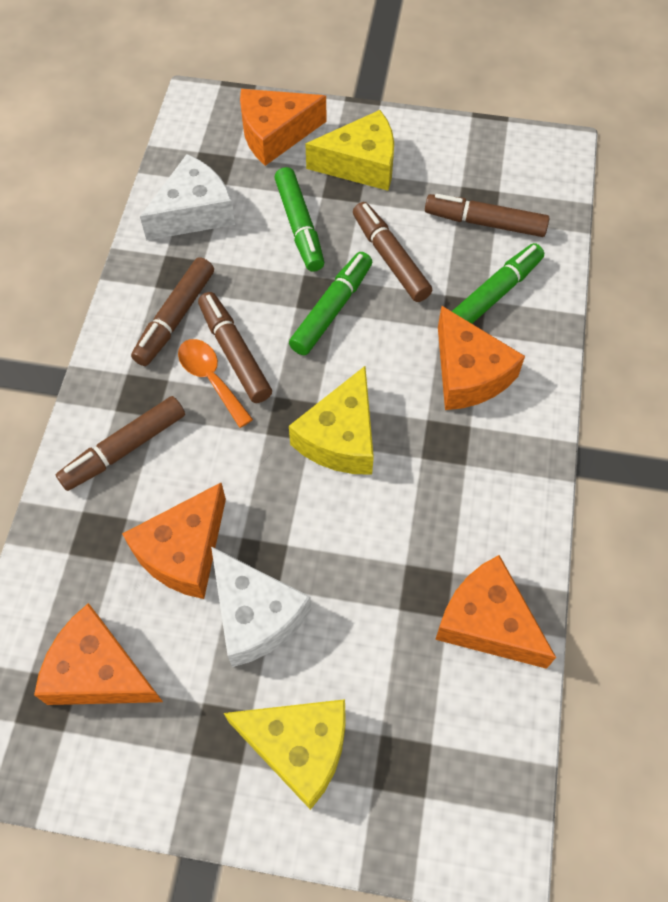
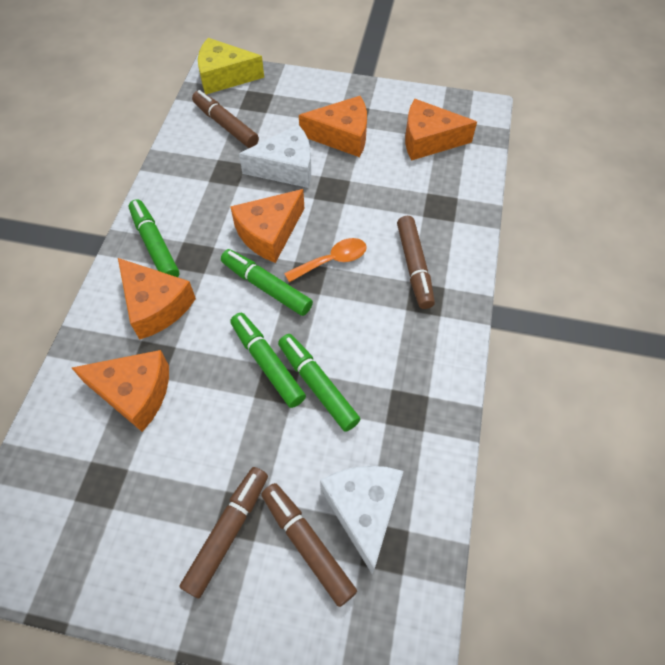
brown marker: [56,396,185,491] [131,257,214,366] [198,292,272,403] [353,202,432,302] [425,194,549,237] = 5 -> [179,467,268,599] [192,90,259,148] [261,483,357,607] [397,216,435,309] = 4
green marker: [274,167,324,272] [289,252,372,355] [452,243,544,324] = 3 -> [129,199,179,277] [221,249,313,316] [230,313,306,408] [278,334,360,432] = 4
yellow cheese: [224,699,346,810] [289,366,374,475] [305,110,394,191] = 3 -> [198,38,264,94] = 1

